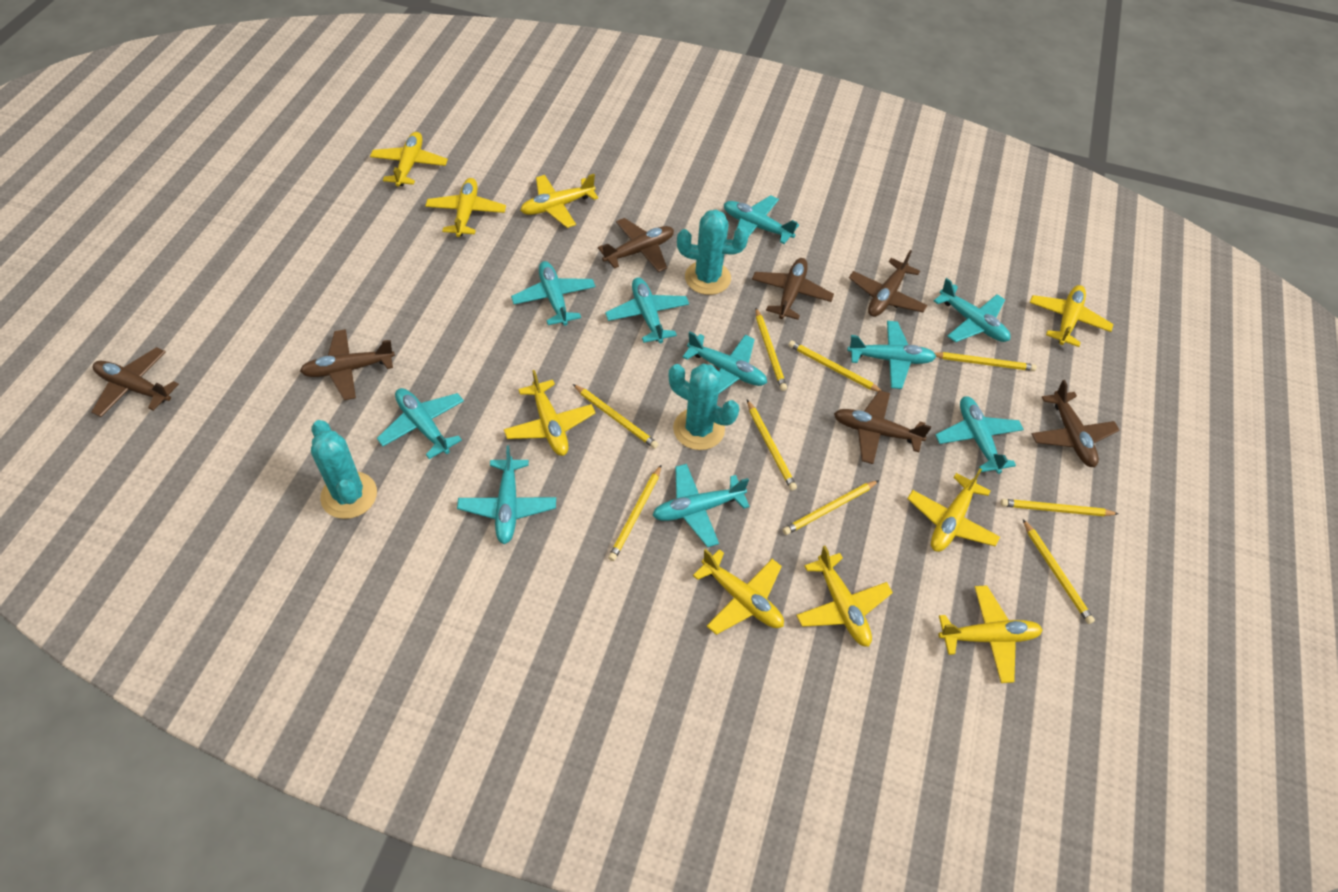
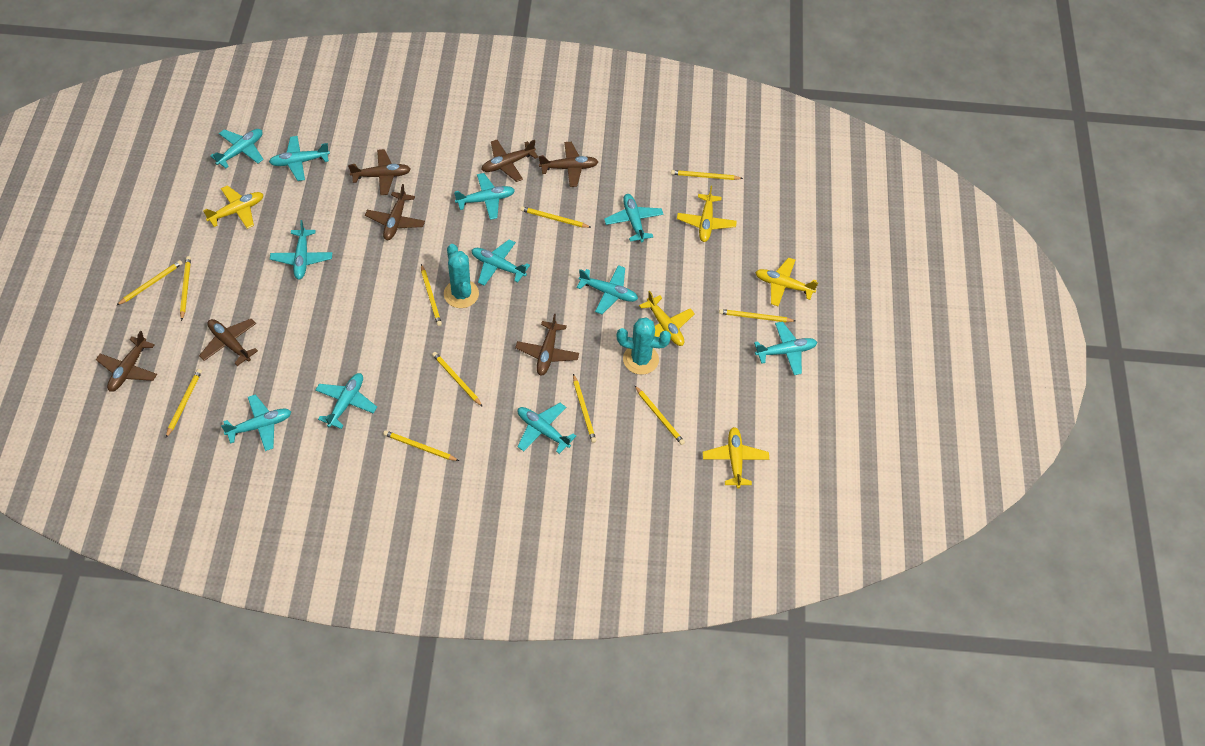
turquoise cactus: [311,420,377,519] [669,364,739,450] [677,209,749,295] = 3 -> [444,244,479,308] [617,318,671,375] = 2
turquoise plane: [377,388,464,459] [457,446,556,544] [511,261,595,326] [605,277,689,343] [652,464,750,547] [682,331,767,393] [724,195,799,244] [847,321,936,389] [934,278,1010,342] [935,396,1024,474] = 10 -> [210,129,264,168] [221,394,291,451] [269,136,330,181] [270,220,332,279] [315,373,377,429] [454,173,515,220] [472,239,530,286] [517,403,576,454] [577,265,638,314] [604,194,664,242] [754,322,817,375] = 11
yellow pencil: [573,384,659,449] [608,465,661,561] [747,400,797,491] [755,308,787,391] [783,480,879,535] [788,340,882,392] [935,352,1037,371] [1001,499,1118,516] [1023,519,1095,624] = 9 -> [116,260,183,306] [166,369,202,438] [180,256,191,321] [383,430,459,461] [421,264,442,326] [432,352,483,407] [520,206,592,228] [573,374,596,443] [634,385,685,445] [671,170,743,180] [719,309,795,322] = 11
yellow plane: [370,132,448,187] [425,178,506,237] [504,370,596,456] [520,174,598,228] [693,549,784,635] [796,546,893,647] [907,468,1000,552] [938,585,1043,683] [1030,285,1114,347] = 9 -> [203,185,263,229] [639,291,695,346] [677,186,737,242] [703,427,769,489] [755,257,818,306] = 5

